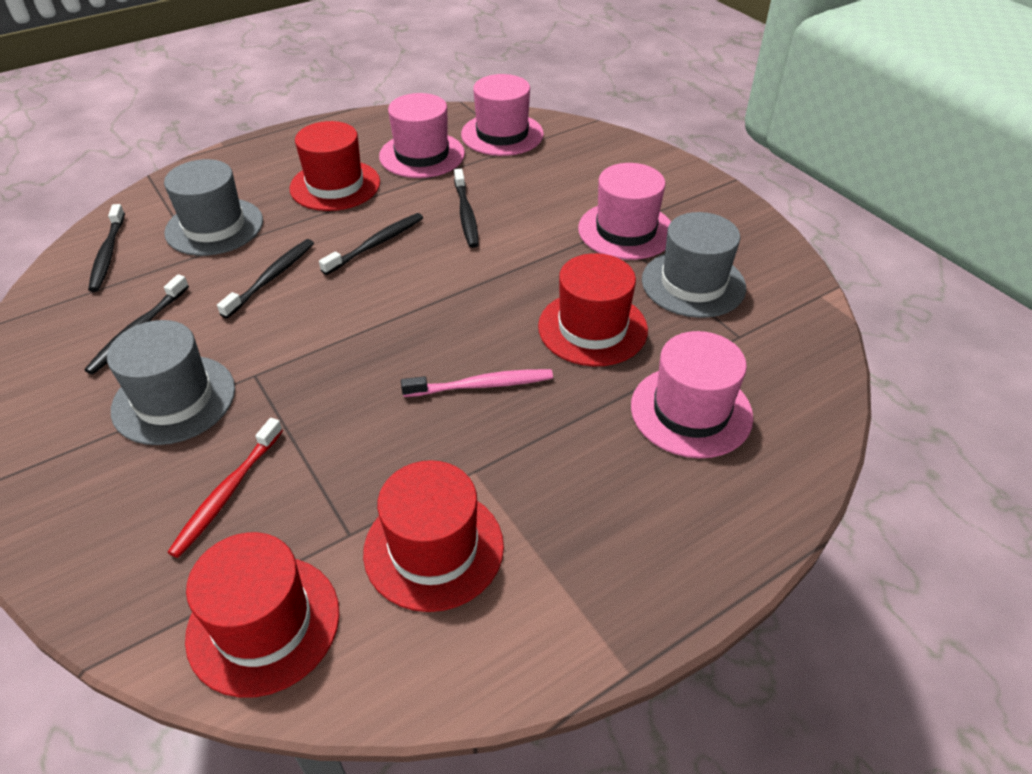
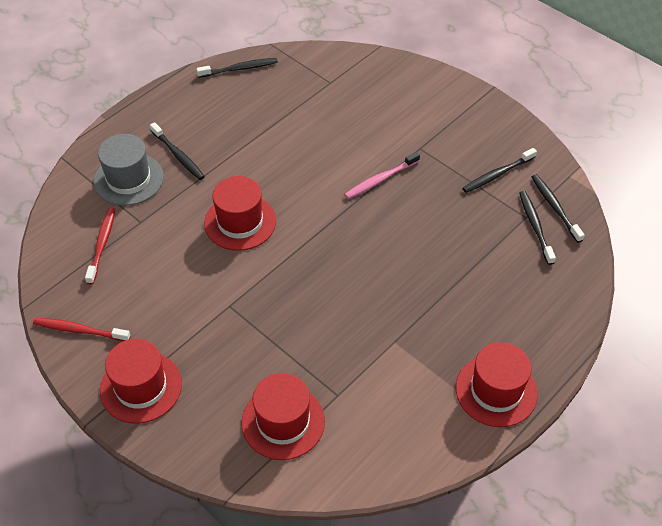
grey hat: [107,320,235,445] [164,159,263,256] [642,212,746,318] = 3 -> [94,134,164,206] = 1
pink hat: [379,93,465,178] [461,74,544,156] [578,163,671,260] [631,331,753,458] = 4 -> none = 0
red toothbrush: [167,418,283,558] = 1 -> [33,318,131,341] [85,208,115,285] = 2

